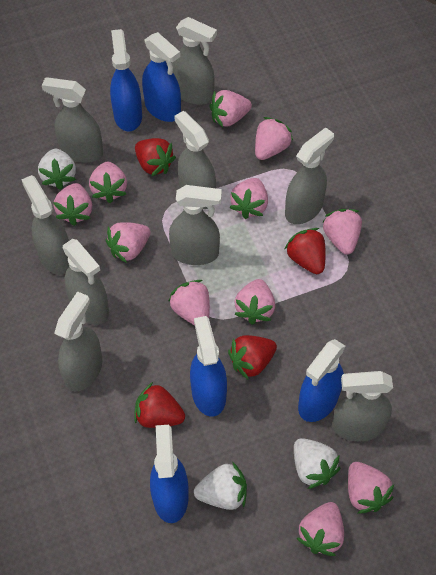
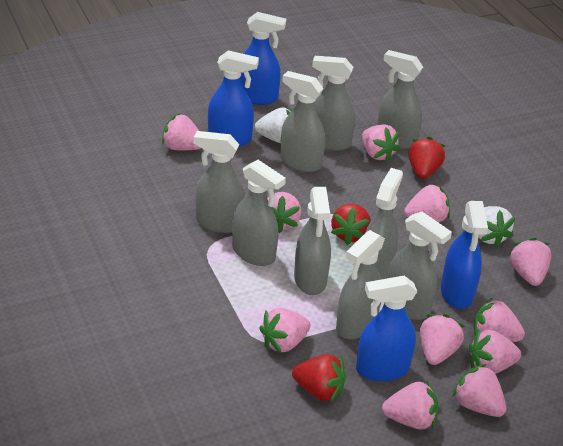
blue spray bottle: [110,29,142,131] [142,32,181,122] [150,425,188,523] [190,316,227,417] [298,339,346,422] = 5 -> [208,50,259,146] [240,12,286,105] [356,275,417,381] [441,201,488,309] = 4
red strawberry: [134,382,185,428] [135,138,176,177] [228,335,277,379] [285,228,326,274] = 4 -> [292,354,346,402] [331,204,371,245] [408,137,445,179] = 3
white strawberry: [38,149,76,190] [194,463,247,510] [294,438,341,489] = 3 -> [255,107,292,143] [478,206,516,247] = 2

